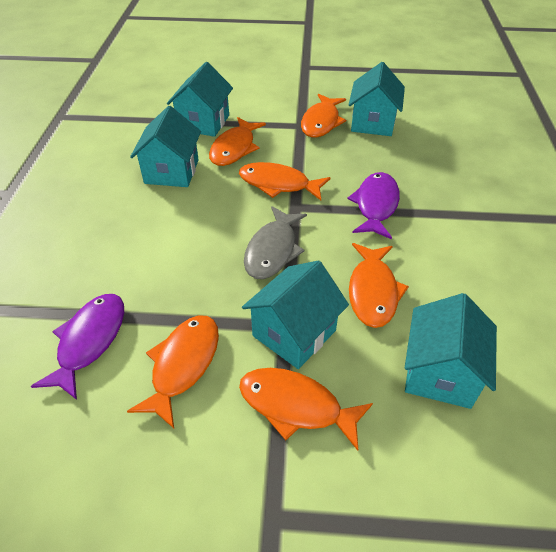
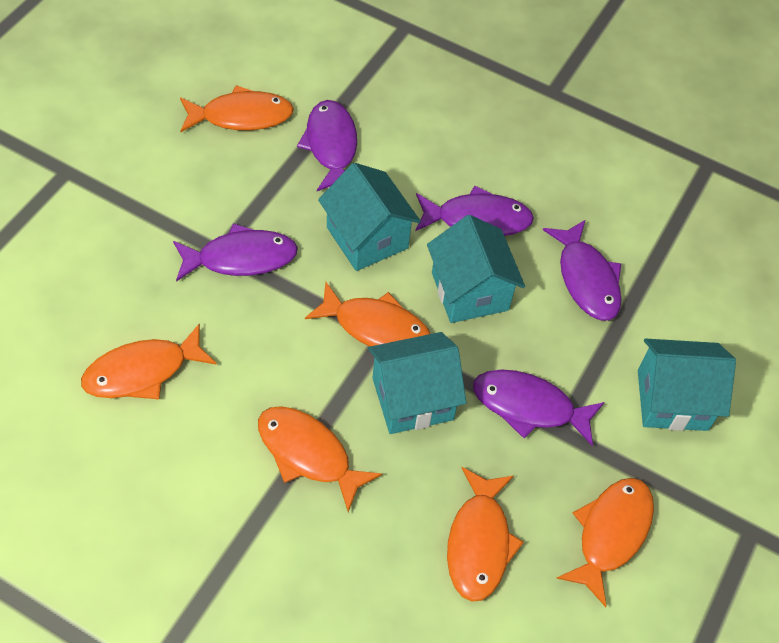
grey fish: [244,206,307,279] = 1 -> none = 0
purple fish: [31,294,124,400] [347,172,400,239] = 2 -> [173,223,298,282] [297,100,357,191] [415,186,534,236] [473,370,604,446] [543,220,622,321] = 5
turquoise house: [130,106,201,187] [167,62,233,137] [242,260,349,369] [349,62,405,136] [405,293,497,409] = 5 -> [318,163,421,271] [368,332,467,434] [427,215,525,323] [638,338,736,431] = 4

